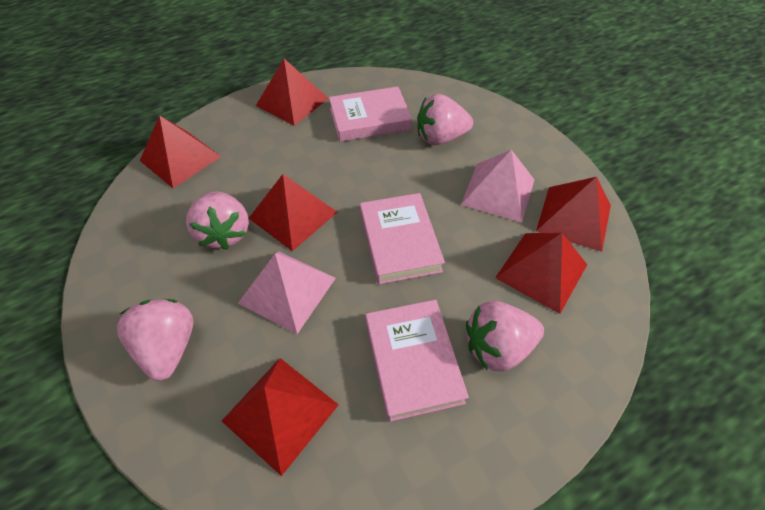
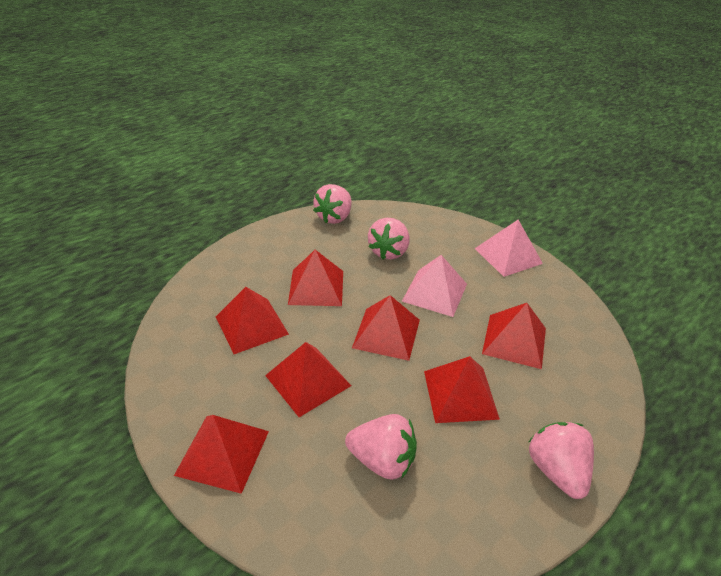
pink book: [329,87,412,142] [360,193,445,284] [365,300,469,422] = 3 -> none = 0
red pyramid: [140,115,221,188] [222,358,339,476] [249,174,337,251] [256,59,329,126] [495,233,587,314] [536,177,611,252] = 6 -> [174,415,269,494] [216,287,289,354] [265,342,351,417] [288,250,343,306] [352,295,420,361] [424,356,500,423] [482,303,546,369] = 7

